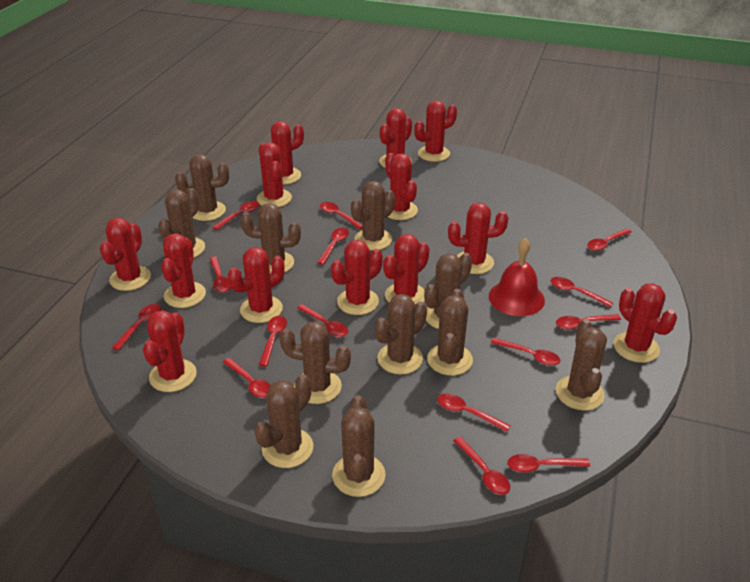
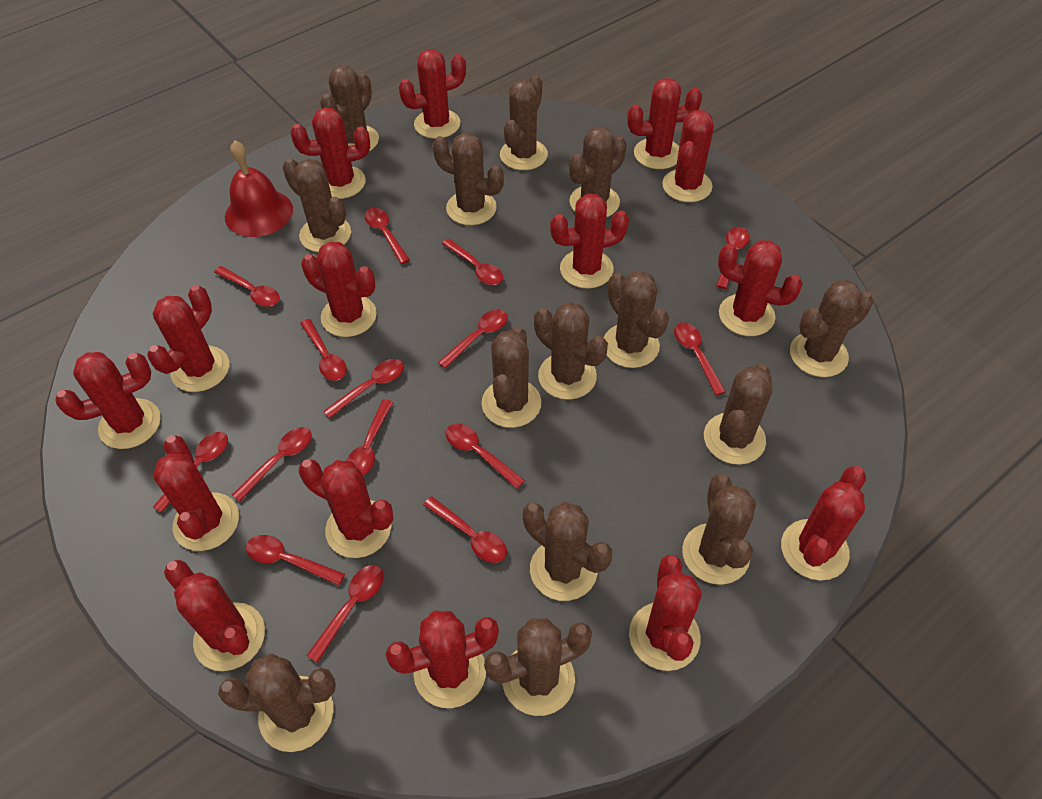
brown cactus: [158,188,205,258] [175,154,229,221] [240,203,301,273] [254,374,313,468] [279,321,351,404] [332,395,386,497] [351,181,395,250] [374,294,427,374] [424,253,472,329] [427,289,473,375] [556,319,607,411] = 11 -> [218,653,336,752] [282,158,351,252] [320,66,379,151] [433,133,504,225] [481,326,541,428] [484,618,592,716] [500,75,548,170] [523,502,612,601] [534,302,608,400] [569,126,627,217] [604,271,669,368] [682,474,756,585] [704,364,772,465] [790,280,873,377] = 14
red cactus: [100,218,151,291] [143,310,197,392] [161,233,206,308] [228,247,285,323] [256,142,292,207] [259,121,304,185] [331,240,383,315] [379,108,412,168] [383,234,429,304] [385,153,418,220] [414,101,457,162] [448,203,508,274] [614,283,677,363] = 13 -> [55,352,160,449] [147,285,229,392] [153,435,239,551] [164,560,265,671] [291,107,370,199] [299,459,393,558] [301,241,377,337] [385,611,499,708] [399,49,466,139] [550,194,629,289] [627,78,702,169] [629,555,702,671] [662,110,714,202] [718,240,803,336] [781,466,866,580] = 15

